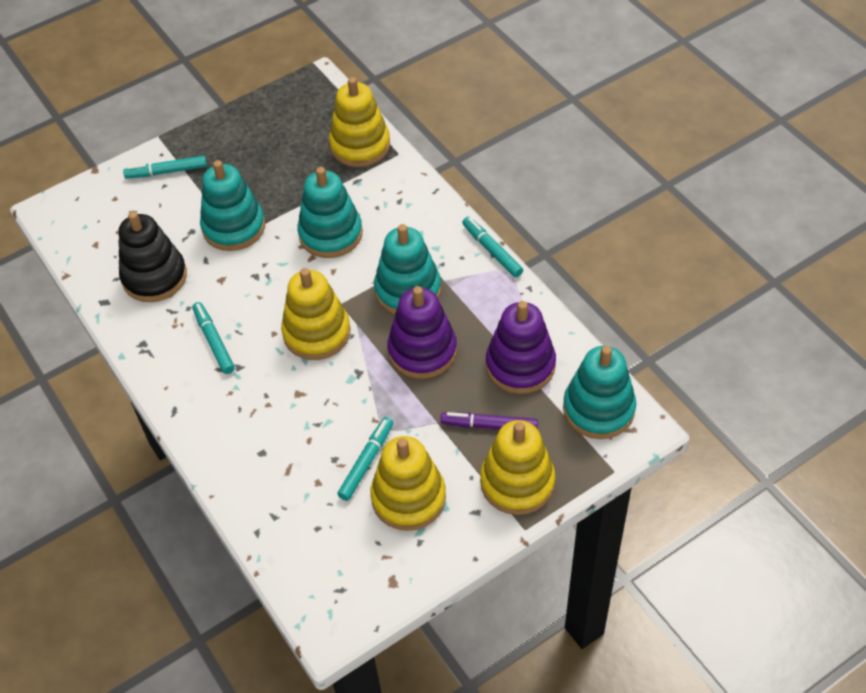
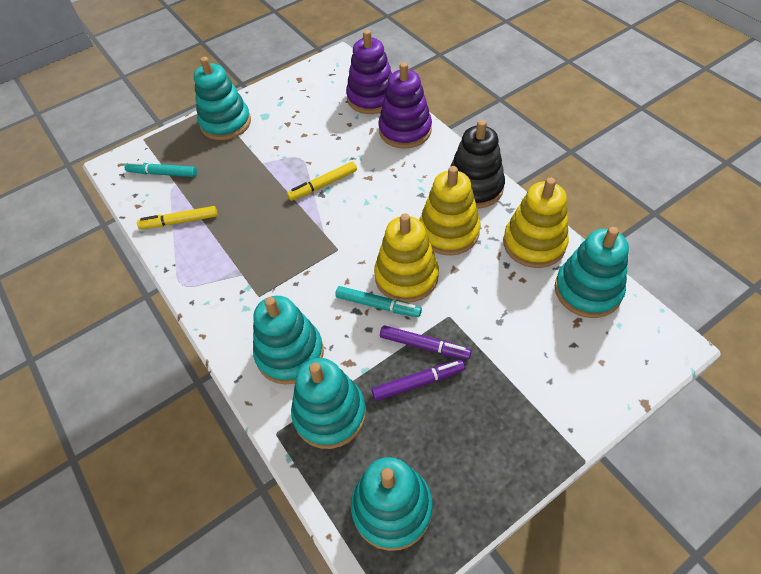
purple marker: [440,412,538,429] = 1 -> [372,360,465,401] [380,325,472,360] = 2
turquoise marker: [123,156,207,179] [192,302,235,374] [337,417,393,501] [462,217,523,277] = 4 -> [124,162,197,177] [335,286,422,317] = 2
turquoise stacking toy: [200,160,265,251] [297,167,363,258] [374,224,441,314] [563,346,636,439] = 4 -> [194,57,251,140] [253,296,324,385] [291,358,366,449] [351,457,433,551] [555,227,629,318] = 5
yellow marker: none = 0 -> [137,206,217,229] [287,162,357,201] = 2
yellow stacking toy: [281,268,351,360] [329,77,390,167] [370,436,446,531] [480,420,555,515] = 4 -> [374,213,439,303] [419,166,480,255] [503,177,569,268] = 3

